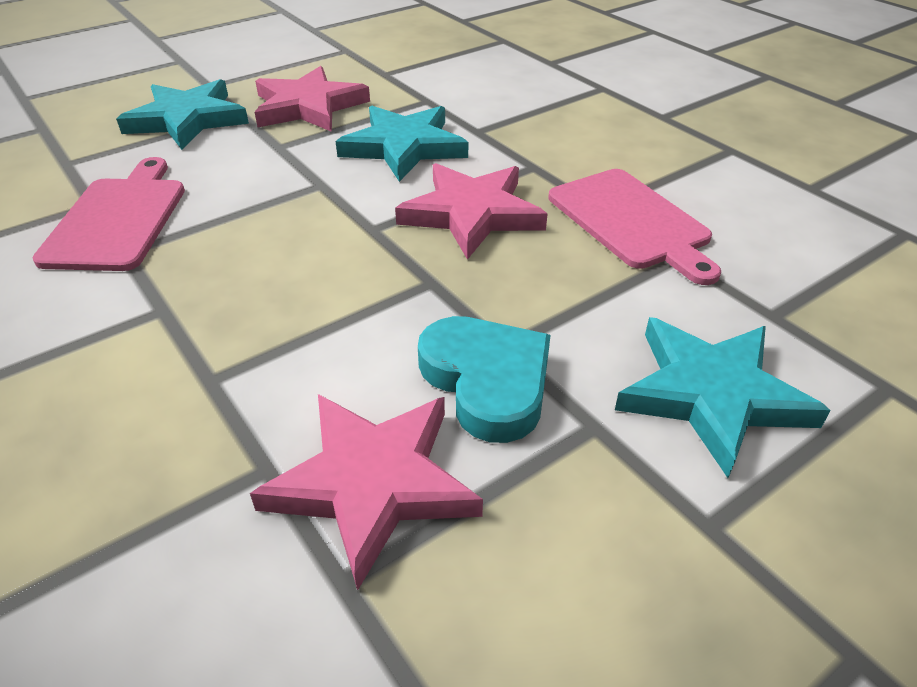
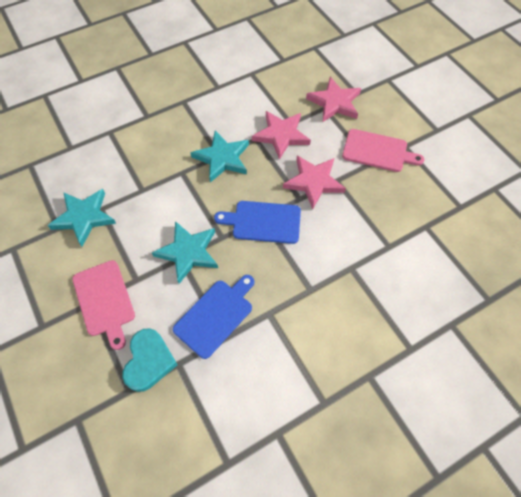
blue cutting board: none = 0 -> [173,275,254,359] [214,201,301,244] = 2

